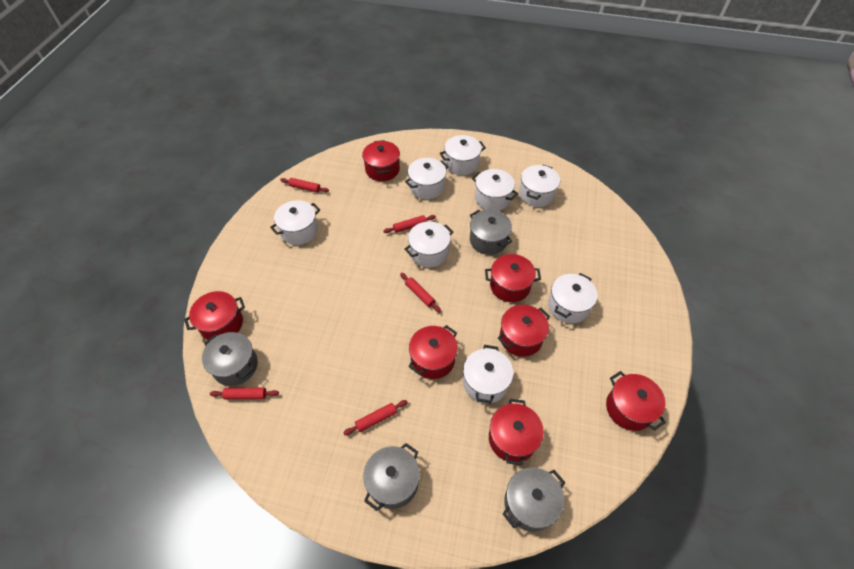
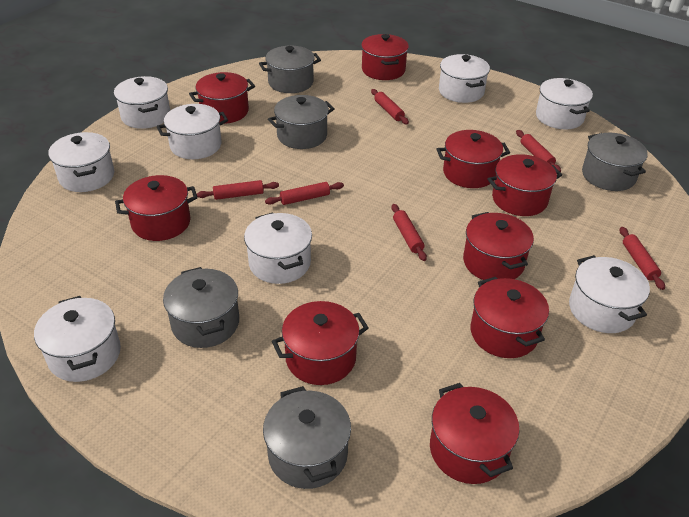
grey pot: [202,332,258,386] [363,443,420,511] [470,210,512,255] [503,467,565,532] = 4 -> [163,267,239,348] [259,46,321,93] [263,386,351,489] [268,95,335,149] [582,133,648,191] = 5
red pot: [184,291,245,340] [362,140,400,181] [408,325,458,379] [485,254,541,302] [489,399,544,465] [498,305,550,357] [606,371,666,431] = 7 -> [115,175,198,241] [189,72,255,124] [272,301,369,385] [361,34,409,80] [430,383,519,484] [436,130,510,188] [463,212,534,280] [470,277,549,358] [488,154,562,216] = 9
red rolling pin: [210,388,279,399] [280,178,329,193] [343,400,408,435] [384,215,436,233] [400,273,441,313] = 5 -> [197,180,279,200] [265,182,344,205] [371,89,409,125] [392,204,427,261] [516,130,561,172] [620,227,665,290] = 6

